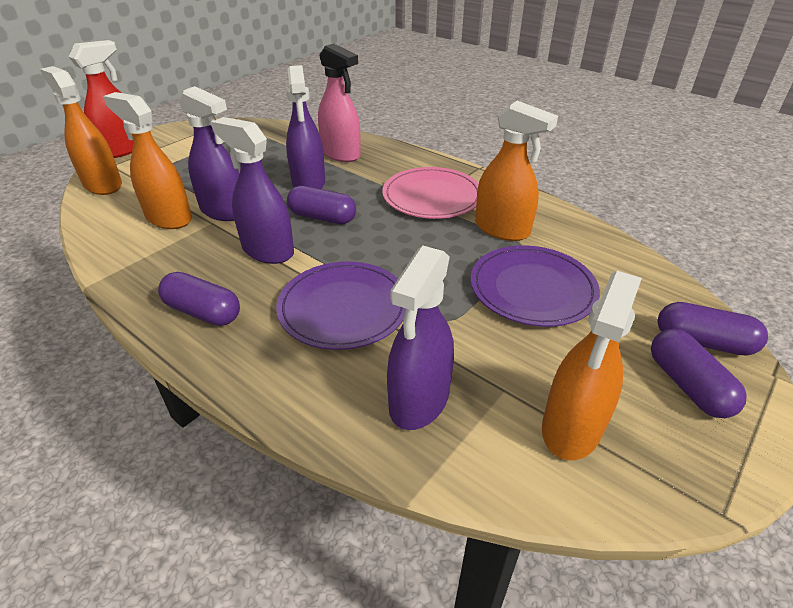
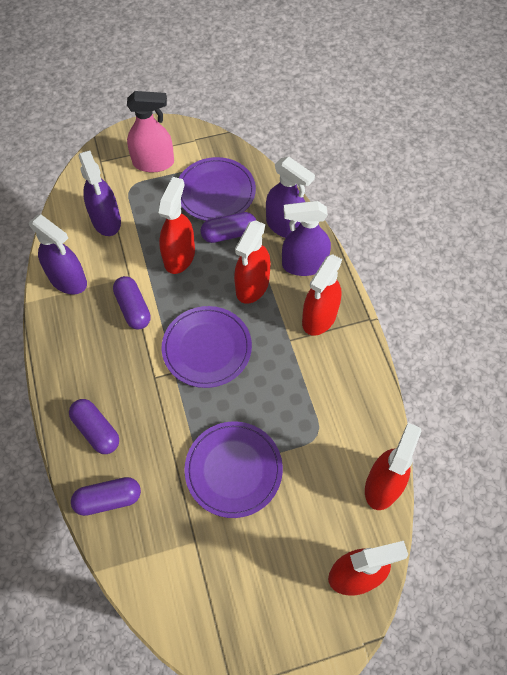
orange spray bottle: [40,66,122,195] [103,92,192,229] [475,101,558,241] [542,271,642,460] = 4 -> none = 0
pink plate: [382,167,479,219] = 1 -> none = 0
purple plate: [276,262,406,350] [471,245,600,327] = 2 -> [162,306,252,388] [179,157,256,221] [184,421,283,518] = 3
red spray bottle: [69,40,133,158] = 1 -> [159,177,195,274] [234,220,271,304] [302,254,342,336] [328,541,408,596] [365,423,421,510] = 5

